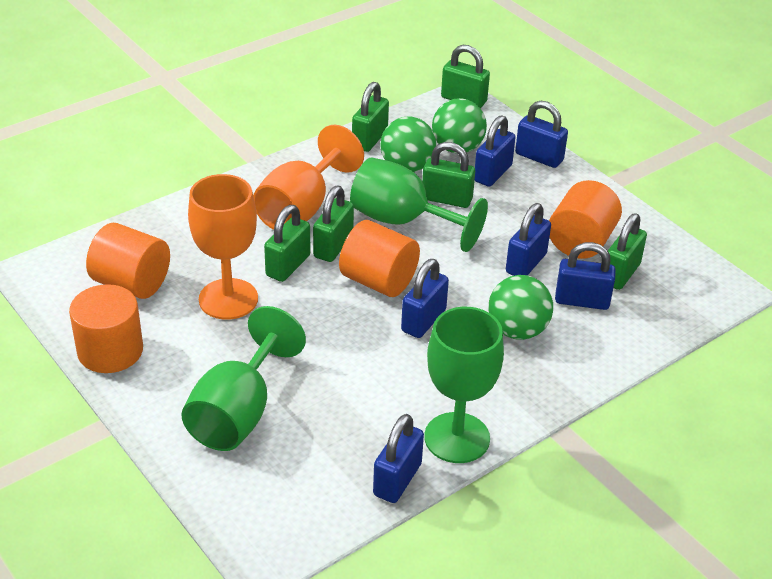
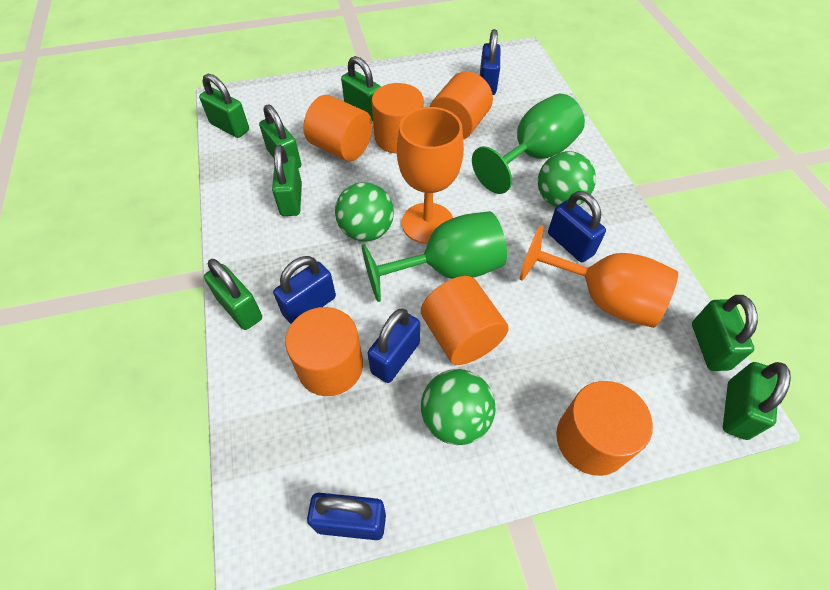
blue padlock: [373,414,424,503] [401,259,449,338] [475,115,516,187] [506,203,551,276] [515,101,568,168] [555,242,616,310] = 6 -> [273,256,336,324] [307,493,386,540] [367,308,420,383] [480,29,500,95] [548,191,606,262] = 5
green goblet: [181,306,306,451] [350,157,488,252] [424,307,504,463] = 3 -> [362,211,507,302] [472,94,585,194] = 2
green padlock: [264,205,311,282] [313,186,354,262] [352,82,389,152] [422,142,475,208] [441,45,490,108] [608,213,647,290] = 6 -> [199,74,249,138] [204,259,262,330] [259,104,301,168] [272,145,302,216] [341,56,381,121] [692,295,758,371] [723,362,791,440] = 7
orange cylinder: [69,284,143,373] [86,223,170,299] [339,220,420,297] [549,180,622,259] = 4 -> [285,307,363,396] [303,95,373,161] [372,83,424,153] [421,276,509,365] [430,71,493,139] [556,381,653,476] = 6

